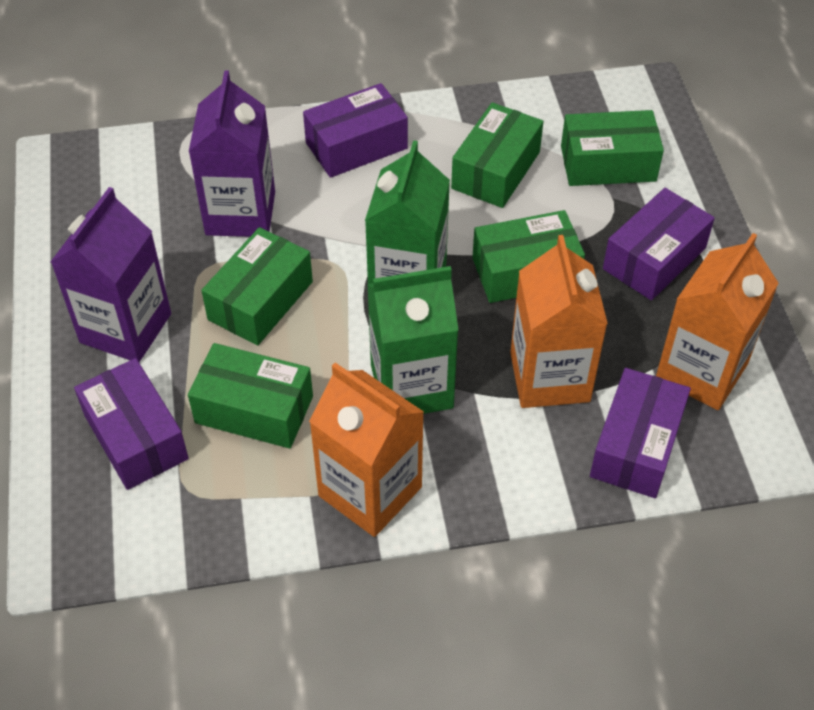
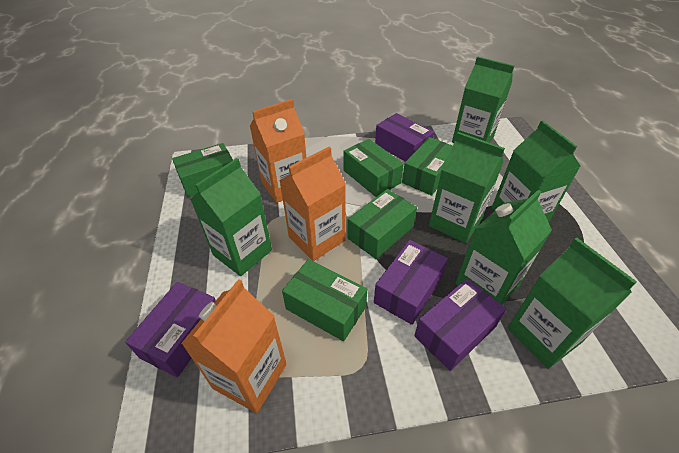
green carton: [365,140,450,284] [367,266,459,414] = 2 -> [190,158,272,276] [429,132,505,243] [452,56,514,143] [455,190,552,305] [492,120,581,223] [508,238,637,369] = 6
purple carton: [51,187,171,362] [189,70,275,237] = 2 -> none = 0

